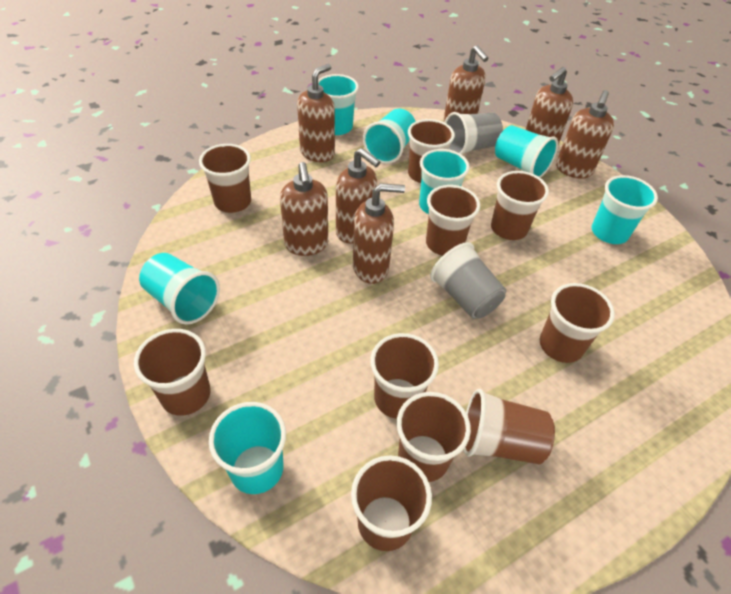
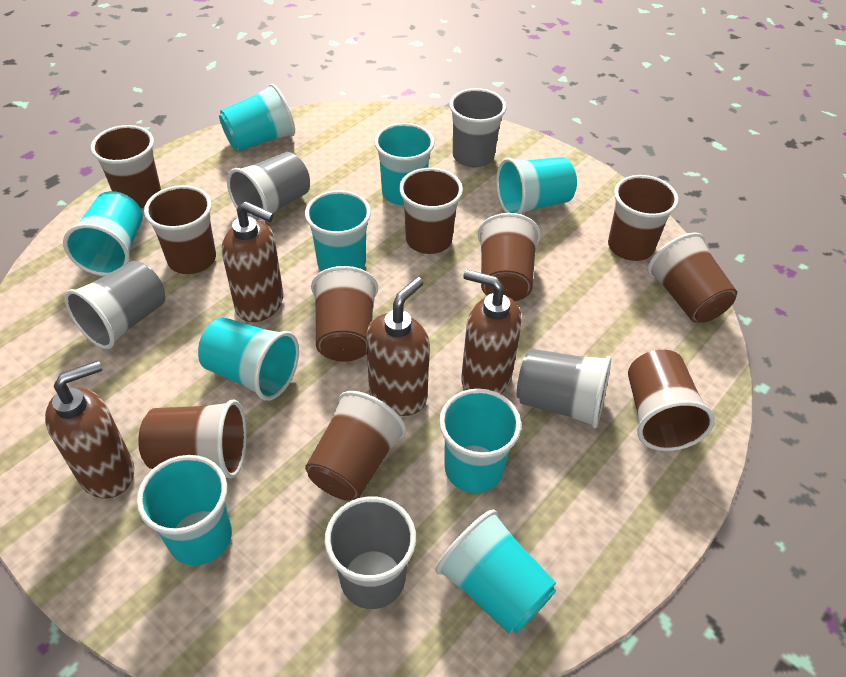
brown soap dispenser: [280,162,328,256] [297,64,335,162] [336,148,380,244] [353,183,405,284] [443,45,489,123] [526,67,573,145] [556,90,614,179] = 7 -> [45,361,134,499] [222,201,283,322] [366,277,430,416] [461,269,522,394] = 4
grey cup: [430,242,506,319] [445,112,503,155] = 2 -> [64,261,165,349] [227,152,310,222] [325,496,416,609] [449,88,506,168] [517,349,611,428] = 5
turquoise cup: [139,253,220,325] [209,402,286,494] [318,74,359,135] [363,108,416,164] [419,149,470,214] [495,125,558,178] [592,175,658,244] = 7 -> [63,191,143,276] [137,455,232,565] [198,317,299,401] [219,84,295,151] [305,190,371,271] [374,123,435,205] [436,509,556,634] [439,389,521,493] [496,157,577,214] = 9

